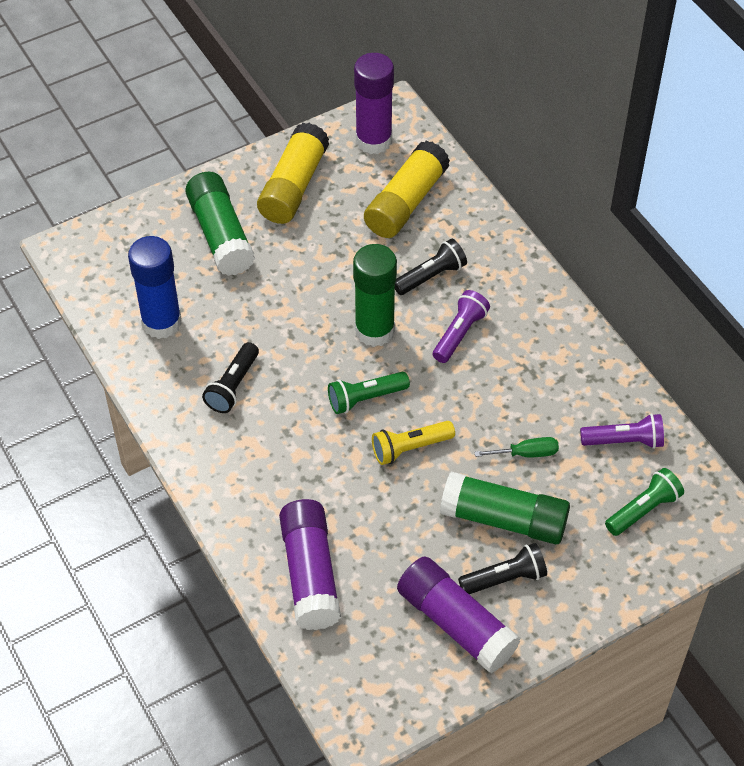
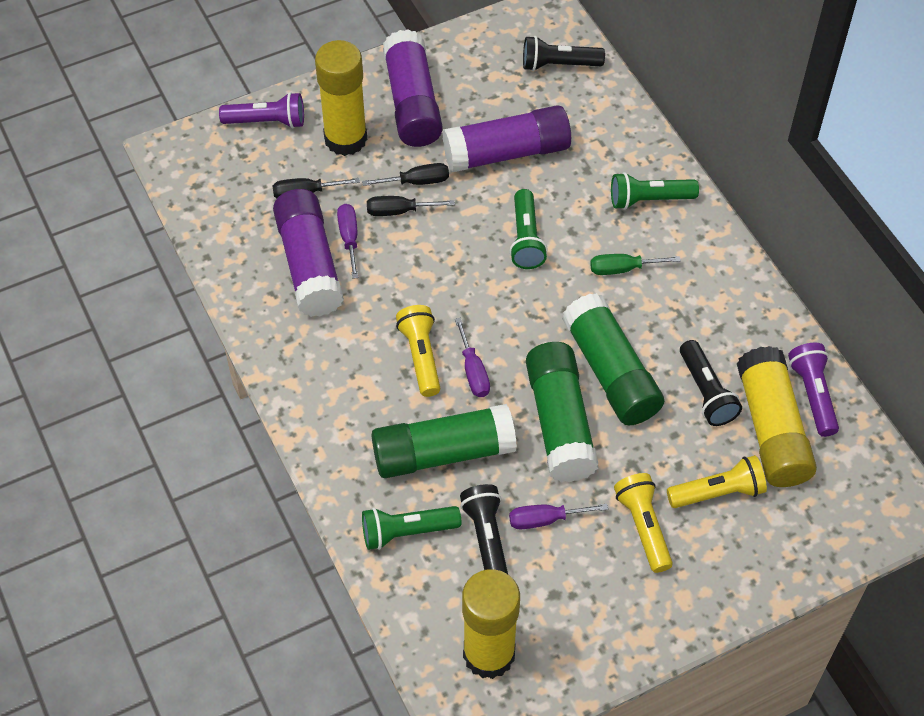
black screwdriver: none = 0 -> [273,178,360,198] [362,163,449,186] [367,196,455,216] = 3
blue glue stick: [128,236,182,339] = 1 -> none = 0
green flashlight: [328,371,410,414] [605,468,684,536] = 2 -> [362,506,461,550] [510,189,548,269] [611,172,699,210] = 3
purple screwdriver: none = 0 -> [337,204,358,279] [455,318,490,397] [509,504,608,529] = 3
yellow flashlight: [372,421,455,465] = 1 -> [396,305,441,397] [614,473,673,573] [667,455,767,508] = 3
yellow glue stick: [257,123,329,224] [364,141,450,238] = 2 -> [315,40,367,156] [462,569,520,679] [737,346,817,487] = 3

